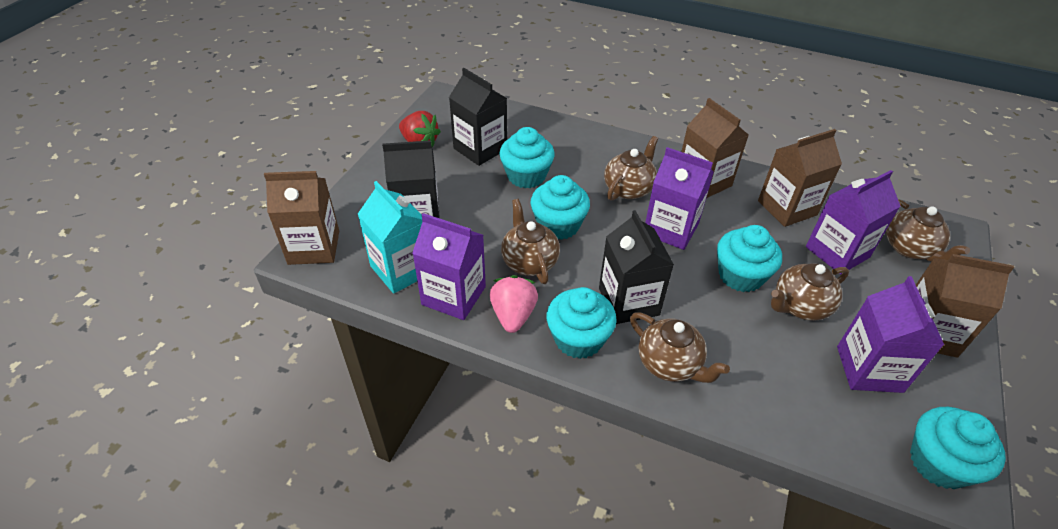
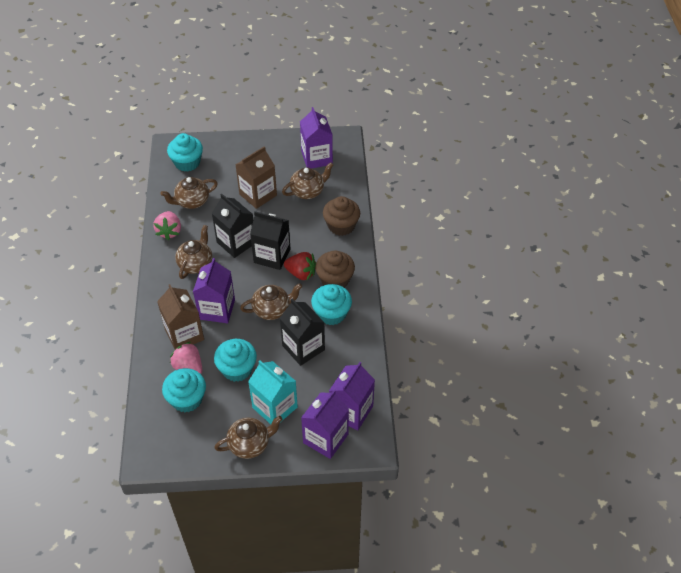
brown carton: [264,171,339,265] [681,98,748,198] [758,129,842,227] [916,254,1014,358] = 4 -> [157,284,204,349] [236,146,277,209] = 2
brown cupcake: none = 0 -> [315,250,355,288] [323,196,360,236] = 2
pink strawberry: [490,275,538,333] = 1 -> [153,211,181,240] [170,342,203,374] = 2
turquoise cupcake: [499,127,554,188] [531,175,590,240] [547,287,617,359] [717,225,782,292] [910,407,1006,489] = 5 -> [162,368,206,412] [167,133,203,172] [214,339,257,382] [311,284,352,325] = 4

